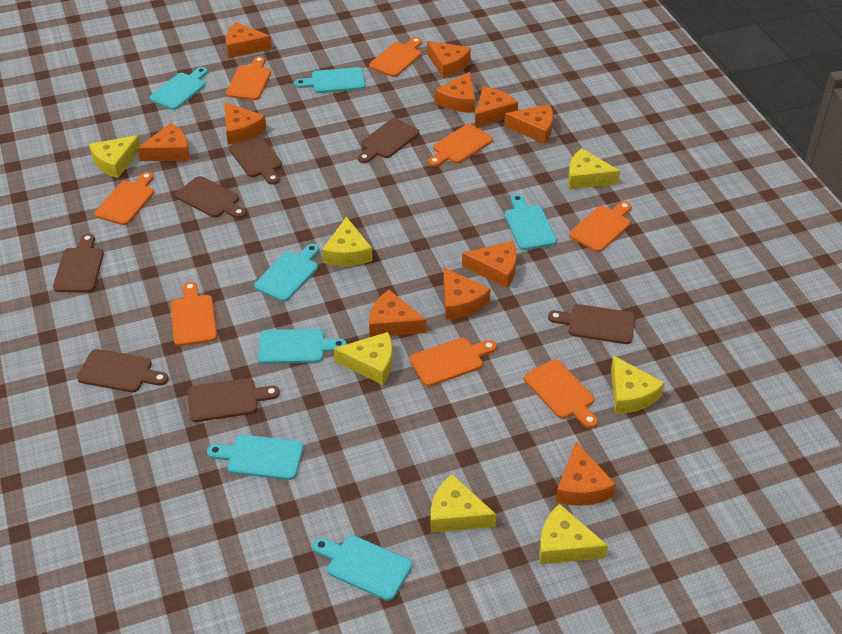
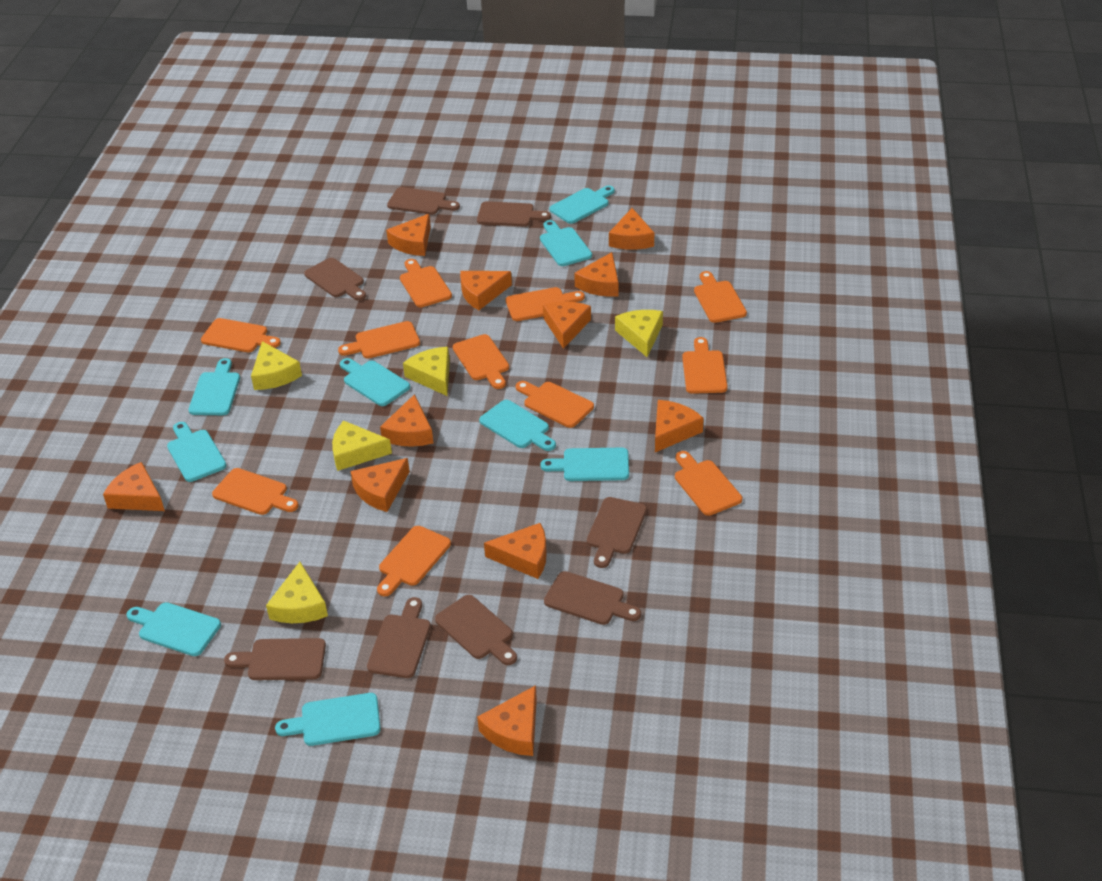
brown cutting board: [53,233,104,292] [77,349,169,392] [175,176,246,219] [188,378,280,422] [229,136,282,184] [358,118,419,163] [548,304,635,344] = 7 -> [224,638,326,680] [304,258,366,301] [367,597,431,678] [387,187,460,215] [435,595,517,665] [477,201,551,227] [544,571,641,625] [587,497,647,568] = 8
orange cutting board: [95,172,154,225] [171,282,217,346] [226,56,271,100] [369,37,422,77] [410,338,497,387] [428,124,493,167] [524,360,598,428] [569,201,631,252] = 8 -> [201,318,281,352] [212,468,299,515] [338,321,420,359] [377,526,451,596] [400,259,452,307] [453,334,509,389] [506,287,585,321] [516,381,594,428] [675,451,742,516] [682,337,728,394] [694,271,747,323] = 11
turquoise cutting board: [149,67,208,110] [207,435,303,480] [254,244,319,302] [258,329,347,364] [294,67,365,93] [312,535,412,601] [505,194,557,250] = 7 -> [127,602,221,656] [167,422,226,482] [188,358,240,415] [275,693,381,746] [340,358,410,406] [479,400,556,451] [540,220,592,266] [540,447,629,481] [549,186,615,224] = 9
yellow cheese: [89,135,141,178] [322,217,372,266] [334,332,393,385] [431,474,496,533] [539,504,608,564] [568,148,620,189] [611,355,665,414] = 7 -> [251,341,302,390] [266,562,328,623] [332,421,392,471] [403,347,450,396] [615,310,663,357] = 5

